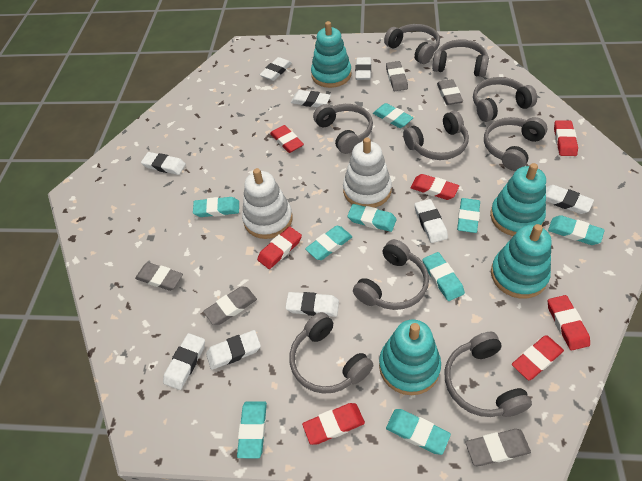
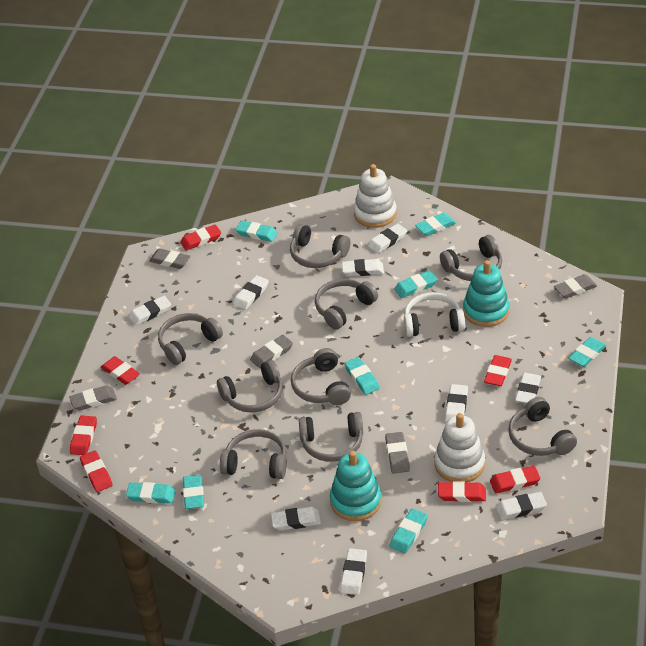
turquoise eraser: [193,197,239,217] [237,401,267,459] [305,226,353,260] [347,204,397,232] [373,103,413,128] [386,409,451,455] [422,252,465,301] [457,198,480,233] [548,215,605,245] = 9 -> [126,482,176,504] [183,475,204,509] [235,220,278,242] [344,357,380,395] [390,508,428,554] [394,270,438,298] [415,212,456,236] [568,337,606,367] = 8
turquoise stacking toy: [311,21,351,88] [379,319,441,395] [490,163,546,236] [491,224,551,298] = 4 -> [330,451,382,521] [463,260,509,327] = 2
white headphones: none = 0 -> [404,292,465,337] = 1

